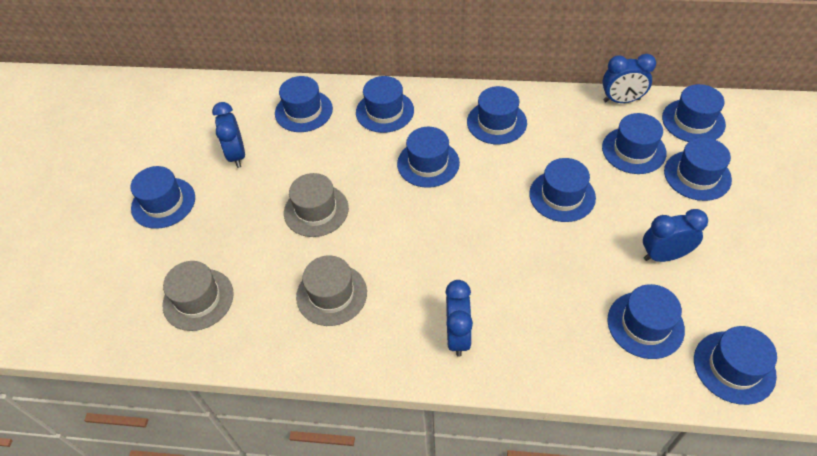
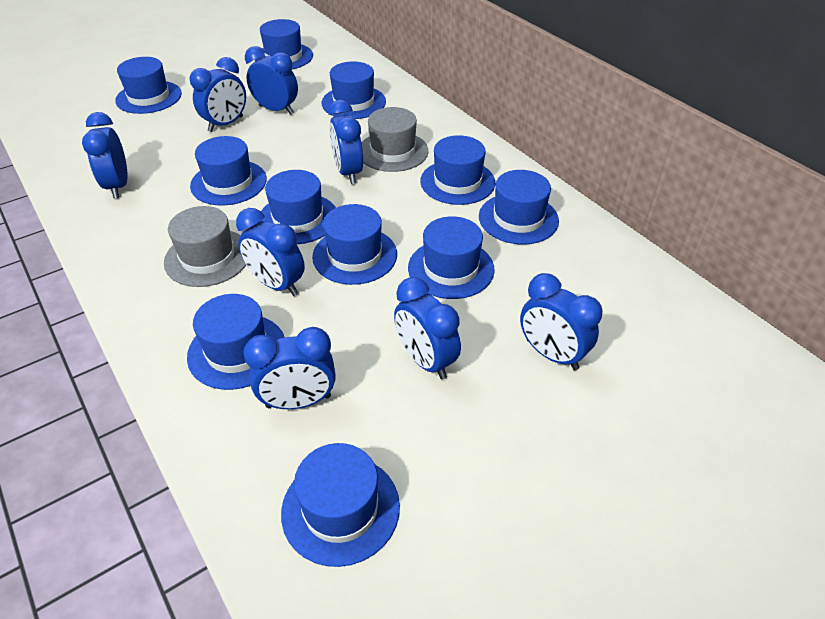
blue clock: [212,102,245,168] [445,280,473,357] [602,54,656,103] [643,209,708,262] = 4 -> [82,112,128,198] [190,57,246,132] [236,208,305,296] [243,327,336,409] [245,46,298,115] [328,100,363,184] [394,277,461,379] [520,273,603,370] = 8
grey hat: [162,261,234,331] [284,173,349,237] [296,255,367,326] = 3 -> [164,206,246,287] [361,107,428,172] = 2

